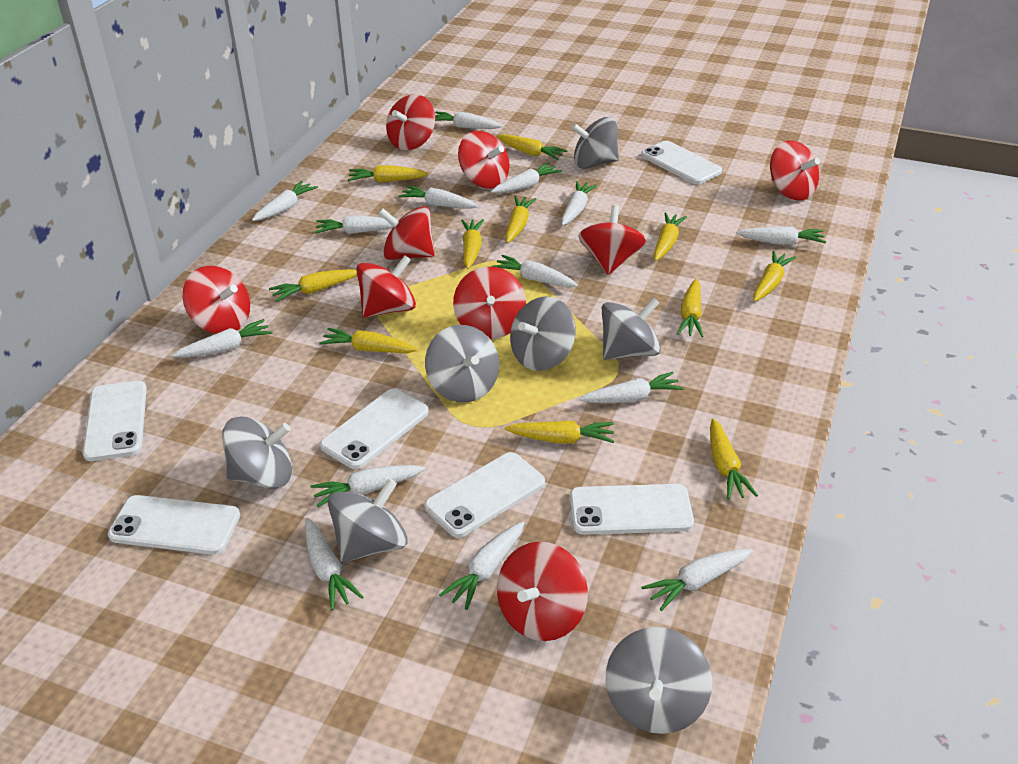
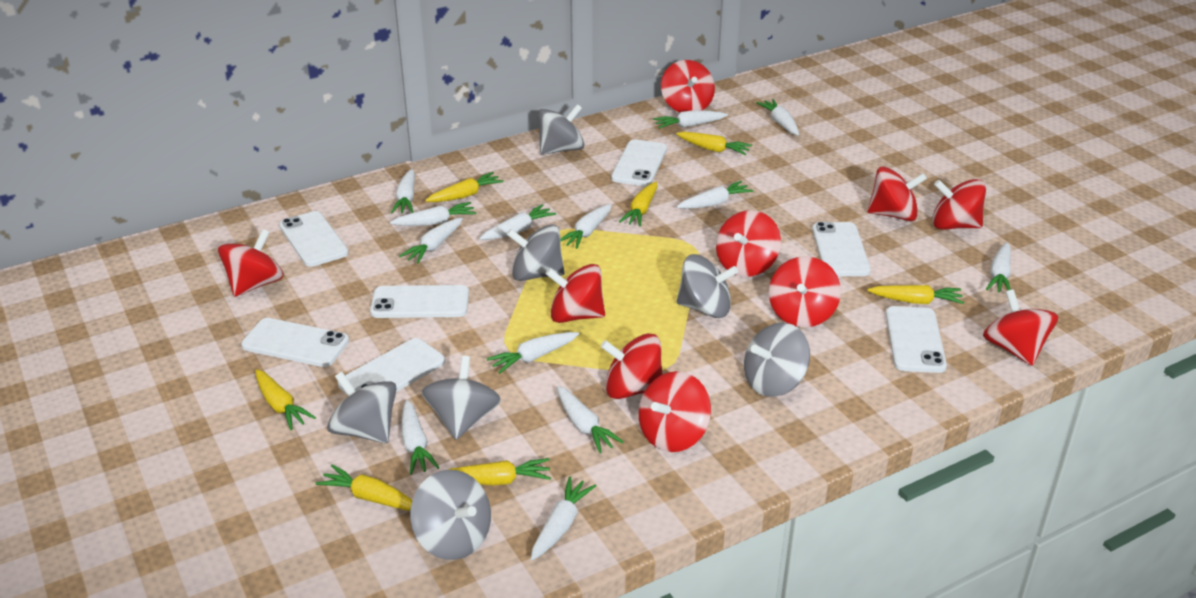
red spinning top: [183,266,250,334] [356,255,416,318] [378,206,435,260] [386,94,435,150] [453,266,526,339] [458,131,510,189] [497,542,588,641] [578,205,646,275] [770,140,820,201] = 9 -> [218,229,284,297] [546,264,605,323] [601,333,663,399] [639,371,711,452] [661,60,715,112] [716,210,781,277] [769,256,841,327] [868,166,927,221] [932,179,986,230] [983,289,1058,366] = 10
white carrot: [172,319,272,357] [252,181,318,221] [305,518,363,610] [311,465,426,507] [315,215,393,234] [398,186,478,209] [435,111,502,129] [439,522,524,610] [491,163,562,193] [491,255,578,287] [561,181,597,226] [579,372,683,403] [641,549,753,611] [736,226,826,245] = 14 -> [390,202,476,226] [391,169,415,214] [399,218,463,264] [401,400,439,475] [479,204,556,240] [487,332,579,374] [531,477,596,561] [557,386,624,453] [560,204,612,249] [653,110,728,129] [676,181,753,209] [756,99,799,136] [986,242,1011,292] = 13
white phone: [83,381,147,461] [108,495,240,555] [320,389,429,469] [425,452,545,538] [570,484,694,535] [641,141,722,184] = 6 -> [241,318,349,367] [279,211,348,267] [338,338,445,394] [370,285,469,318] [611,139,667,186] [812,222,871,276] [886,306,947,373] = 7
yellow carrot: [269,269,357,302] [319,328,417,353] [348,165,429,183] [461,219,484,269] [497,134,567,160] [505,196,536,243] [505,420,614,444] [654,213,687,261] [677,279,704,337] [710,418,758,500] [753,251,796,302] = 11 -> [255,369,316,430] [315,465,412,511] [425,172,504,202] [448,458,551,485] [619,181,658,227] [676,132,752,155] [868,285,964,304] = 7

